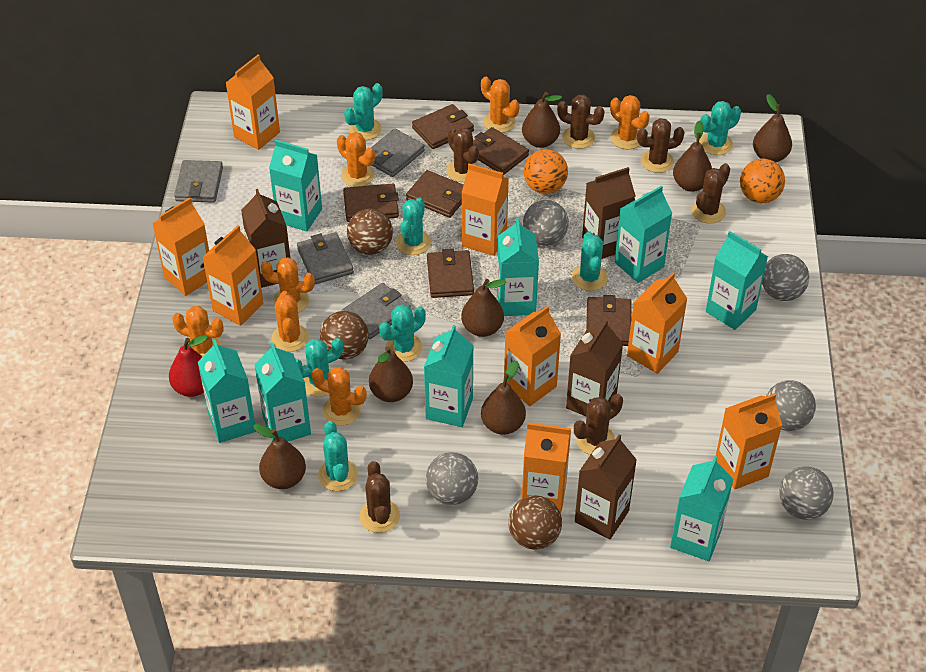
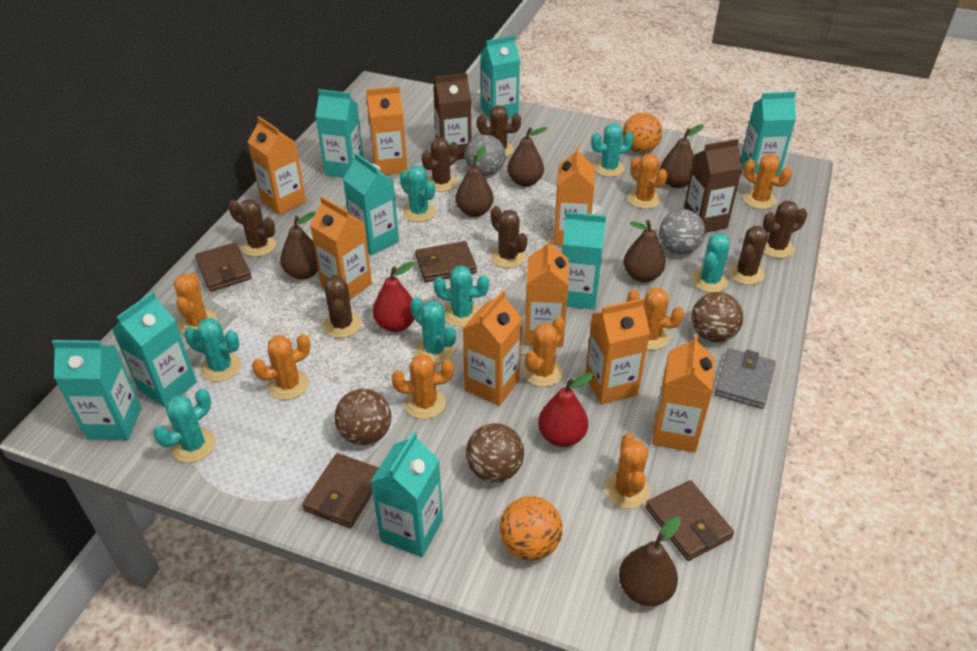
brown cactus: [359,461,400,533] [446,128,479,182] [557,95,605,149] [574,394,623,455] [637,118,685,173] [692,163,730,224] = 6 -> [228,199,276,257] [323,275,361,338] [421,137,459,192] [477,105,521,157] [491,206,528,268] [728,226,767,285] [763,201,807,258] = 7
brown carton: [241,189,291,288] [566,320,623,416] [575,435,637,539] [582,167,636,259] = 4 -> [433,73,472,160] [684,139,743,233] = 2
brown pear: [253,424,306,489] [369,346,413,402] [461,279,506,337] [481,361,526,435] [522,92,562,148] [673,121,712,192] [753,94,792,162] = 7 -> [280,211,318,280] [455,146,494,217] [507,127,547,187] [619,517,681,606] [623,220,666,282] [660,124,704,188] = 6
brown wallet: [343,184,399,222] [406,170,463,218] [412,104,474,149] [427,248,474,298] [473,127,529,175] [586,295,631,346] = 6 -> [195,243,252,292] [302,453,379,528] [415,241,477,282] [646,480,734,561] = 4
grey ball: [426,452,478,505] [523,200,569,246] [762,254,809,301] [766,380,816,431] [779,466,833,520] = 5 -> [465,135,505,176] [659,209,705,255] = 2
grey wallet: [174,160,223,203] [297,232,354,284] [342,283,411,339] [371,129,425,177] = 4 -> [714,348,776,409] = 1
orange cactus: [172,306,224,357] [261,257,315,313] [272,291,309,352] [312,367,367,426] [337,132,375,187] [481,77,520,133] [610,95,650,149] = 7 -> [174,273,217,333] [252,334,311,400] [392,354,454,419] [523,317,565,387] [605,433,650,509] [627,288,684,350] [628,154,668,209] [744,154,792,209] = 8
red pear: [169,335,208,397] = 1 -> [373,262,415,332] [538,373,594,447] = 2

